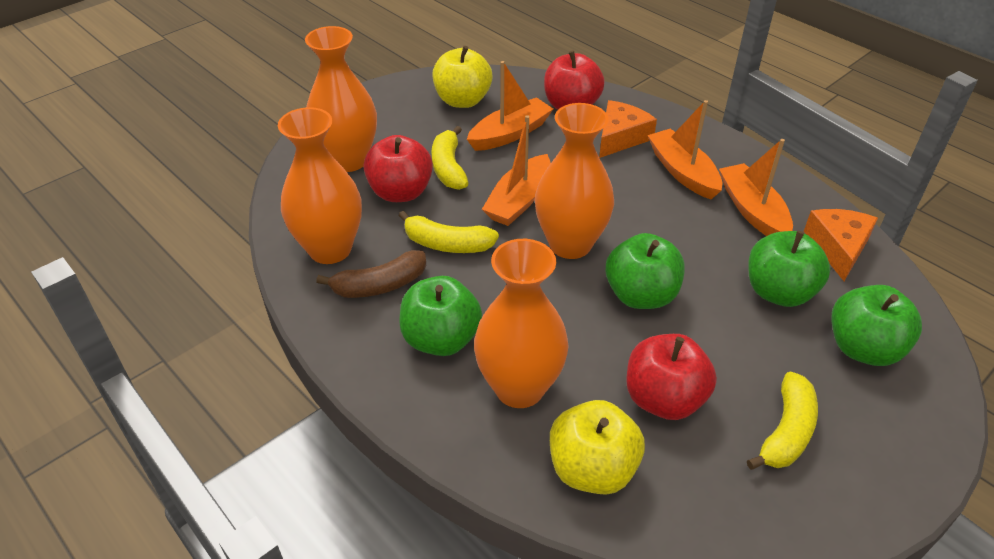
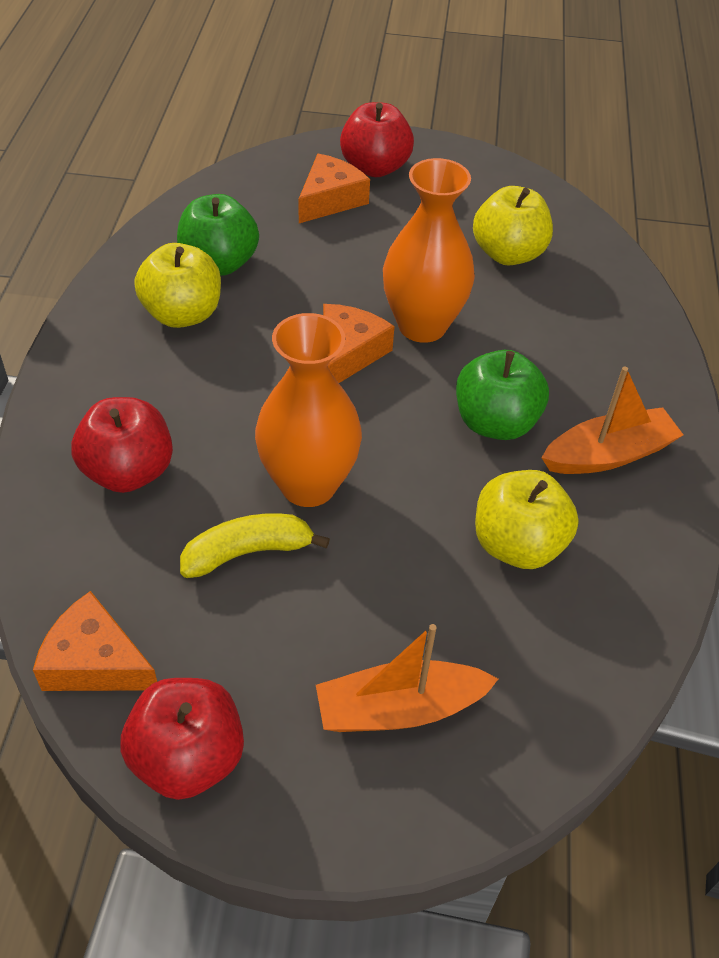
brown banana: [316,250,426,298] = 1 -> none = 0
green apple: [399,276,482,356] [605,233,685,309] [748,231,830,307] [832,285,922,366] = 4 -> [177,194,259,276] [456,350,549,440] = 2
orange boat: [467,61,553,151] [482,115,550,226] [648,100,722,199] [719,139,793,236] = 4 -> [316,624,498,732] [541,367,683,474] = 2
orange cheese: [599,100,657,158] [804,209,878,281] = 2 -> [33,591,157,691] [298,154,370,223] [323,304,395,383] = 3
orange vase: [278,107,362,264] [305,26,377,172] [474,239,569,408] [535,103,614,259] = 4 -> [255,313,362,507] [383,158,475,343] = 2
yellow apple: [432,46,492,108] [550,400,645,495] = 2 -> [134,243,221,328] [473,186,553,266] [475,470,579,569] = 3
yellow banana: [398,211,499,253] [431,126,468,190] [747,372,818,470] = 3 -> [180,513,330,578] = 1

